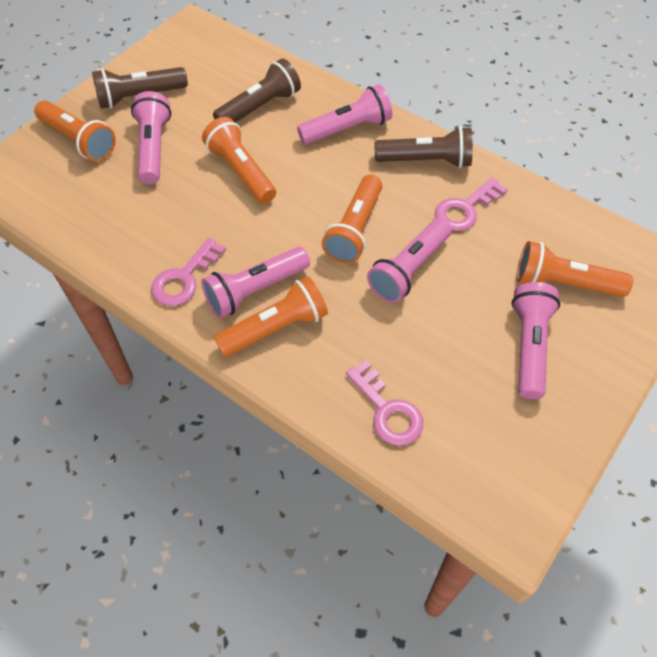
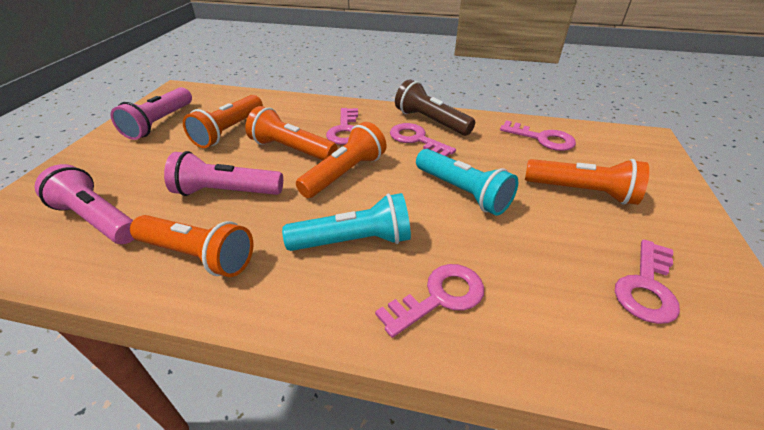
brown flashlight: [92,67,188,109] [213,58,301,123] [375,126,473,168] = 3 -> [395,79,475,136] = 1
pink flashlight: [131,91,171,184] [201,247,310,318] [297,84,392,144] [367,218,452,303] [511,282,560,399] = 5 -> [35,164,134,244] [110,87,192,140] [164,151,283,196] = 3
pink key: [151,238,226,306] [346,360,423,446] [435,178,508,231] = 3 -> [326,108,358,145] [375,264,484,338] [390,123,456,157] [500,120,576,151] [615,239,680,324] = 5
turquoise flashlight: none = 0 -> [282,193,411,251] [416,149,518,216] = 2

